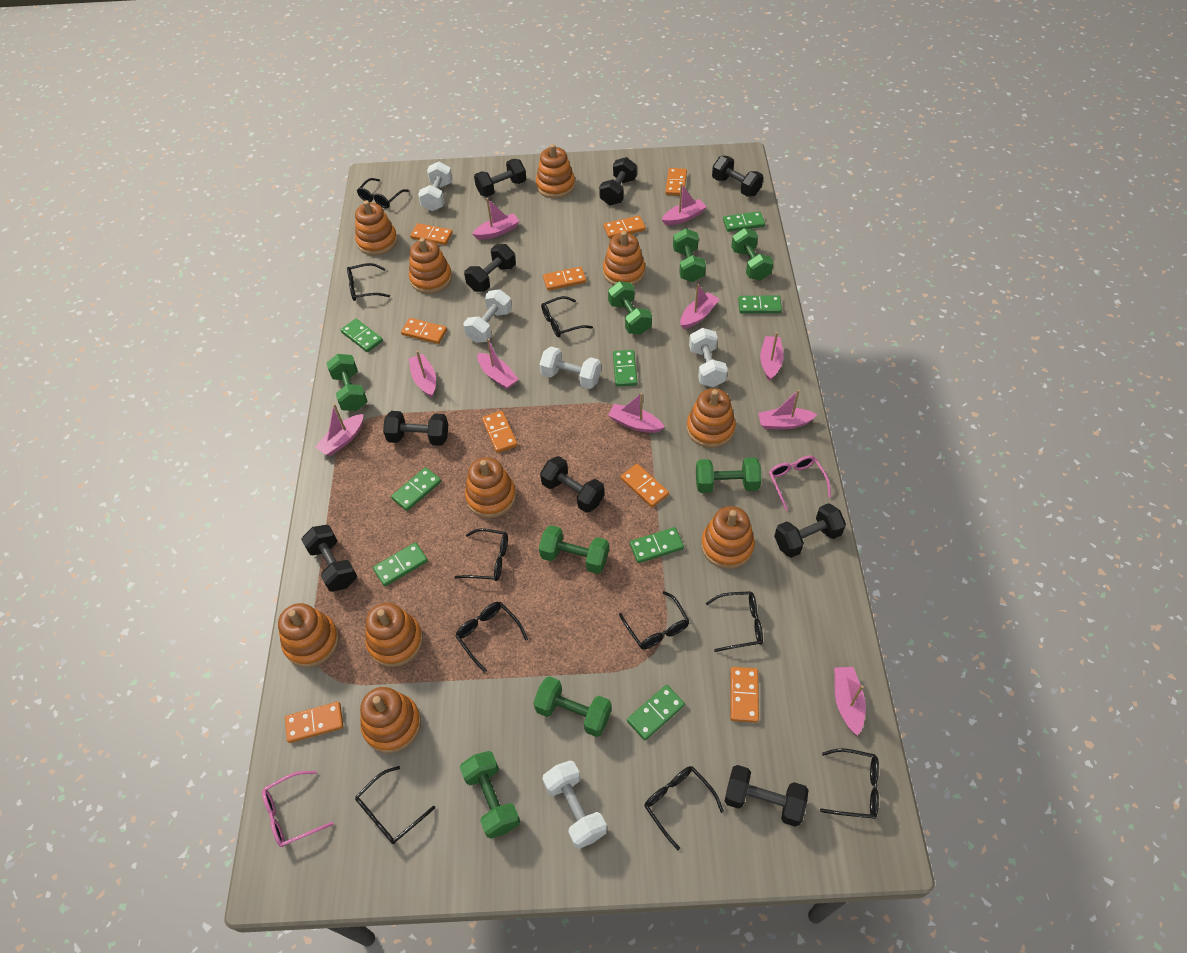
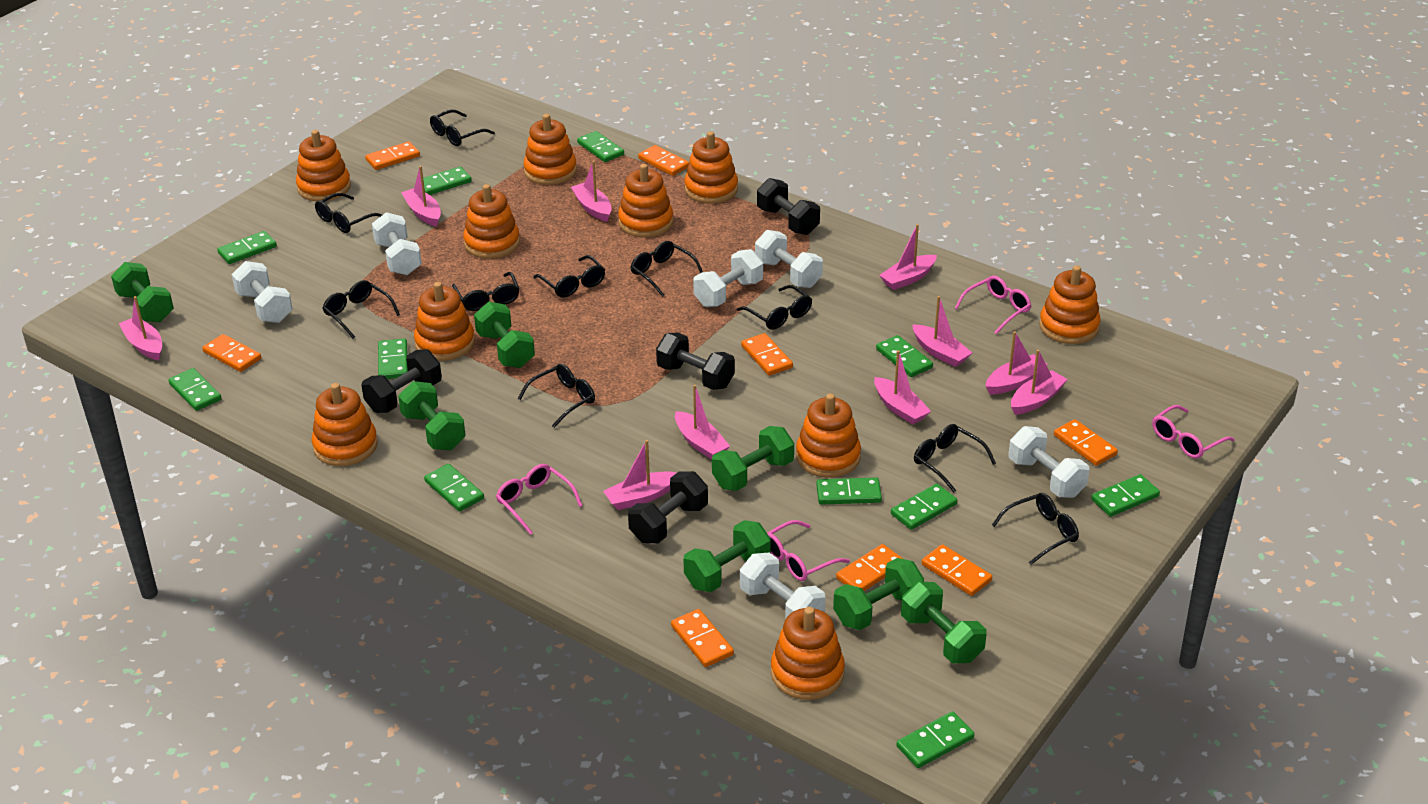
black dumbbell: [301,525,357,592] [383,411,448,446] [464,244,516,292] [474,159,526,197] [540,456,605,513] [599,157,637,205] [712,156,763,197] [725,765,808,827] [774,503,846,558] = 9 -> [361,349,442,413] [628,471,708,543] [656,333,735,390] [757,178,820,235] = 4
green domino: [341,319,383,352] [373,542,428,586] [391,467,441,511] [613,350,637,387] [627,685,685,740] [630,527,684,563] [723,211,765,232] [738,295,782,314] = 8 -> [168,368,222,411] [217,231,277,264] [378,338,408,379] [423,166,472,195] [424,464,484,512] [577,131,624,162] [816,478,882,505] [876,335,933,377] [891,484,958,530] [897,711,974,768] [1091,474,1160,517] = 11
green dumbbell: [327,354,368,411] [460,751,520,839] [534,676,612,737] [539,525,609,574] [608,281,652,335] [673,228,706,282] [696,457,762,493] [731,228,774,281] = 8 -> [111,262,174,322] [398,381,466,450] [474,302,535,368] [683,520,771,592] [712,426,794,491] [833,558,924,630] [901,582,987,663] = 7
orange domino: [285,702,343,743] [401,318,447,344] [410,223,453,245] [482,411,518,453] [543,267,586,291] [604,216,645,239] [621,464,669,507] [665,168,687,196] [730,667,759,723] = 9 -> [202,334,261,372] [365,141,420,170] [638,145,689,176] [671,609,734,667] [741,333,793,376] [836,544,903,591] [922,544,992,596] [1054,419,1118,466] = 8
pink glasses: [262,771,334,847] [769,456,831,511] = 2 -> [496,464,583,535] [767,520,850,581] [954,276,1031,334] [1152,405,1235,459] = 4
white dumbbell: [418,162,453,211] [463,289,512,343] [539,346,601,389] [542,760,607,849] [689,328,728,387] = 5 -> [232,261,293,323] [372,212,422,275] [693,249,763,307] [740,553,826,620] [755,230,823,288] [1009,426,1089,498] = 6

